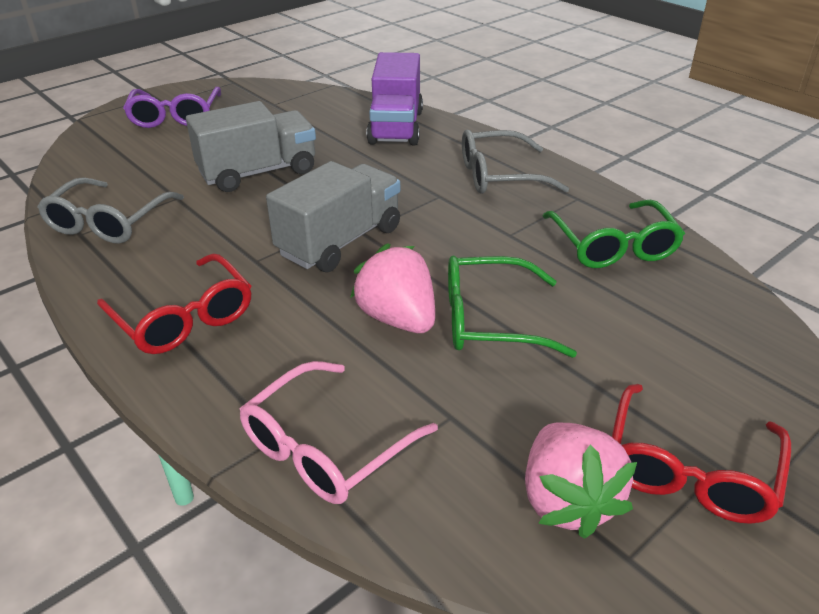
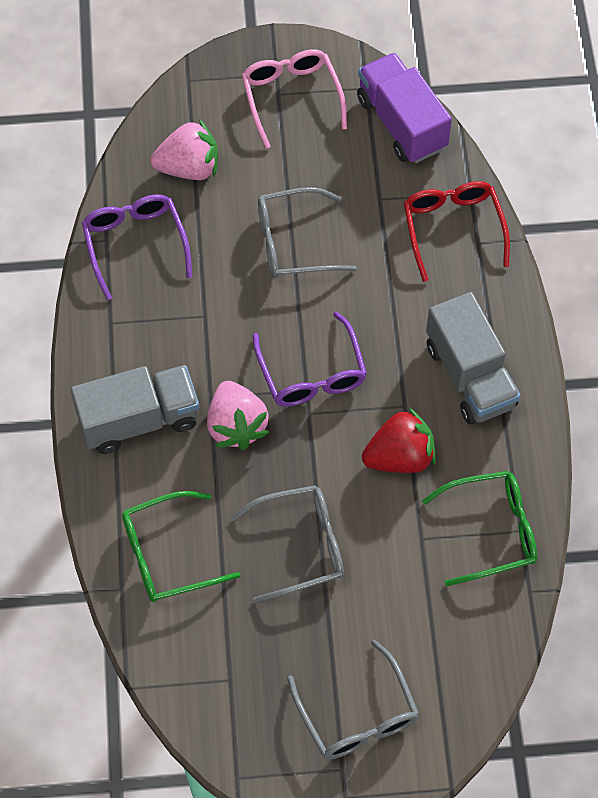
grey glasses: [37,177,184,244] [462,130,569,194] = 2 -> [231,485,344,603] [258,187,357,278] [287,640,419,760] = 3
purple glasses: [123,87,221,128] = 1 -> [82,194,192,300] [253,312,367,407] = 2
red glasses: [97,253,251,354] [612,384,791,524] = 2 -> [404,181,510,282] = 1
red strawberry: none = 0 -> [362,407,435,473] = 1

